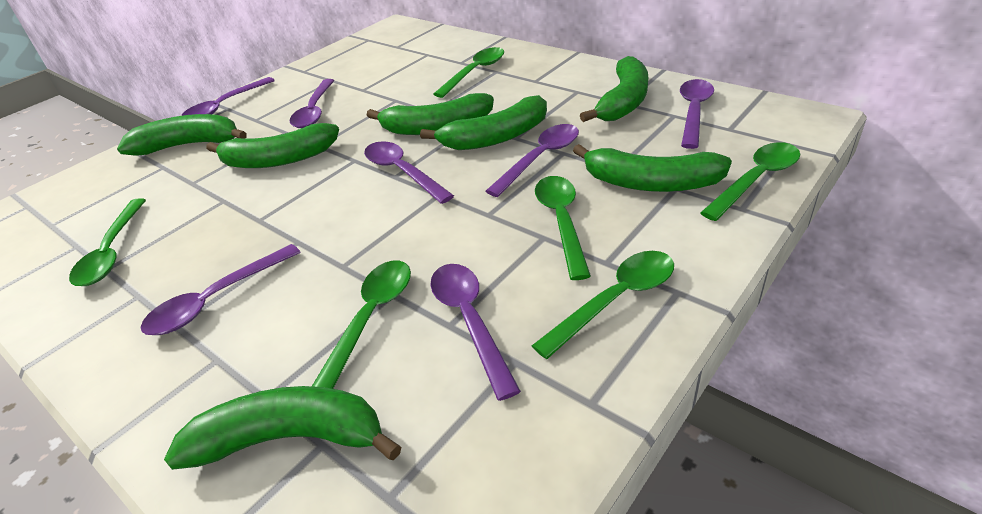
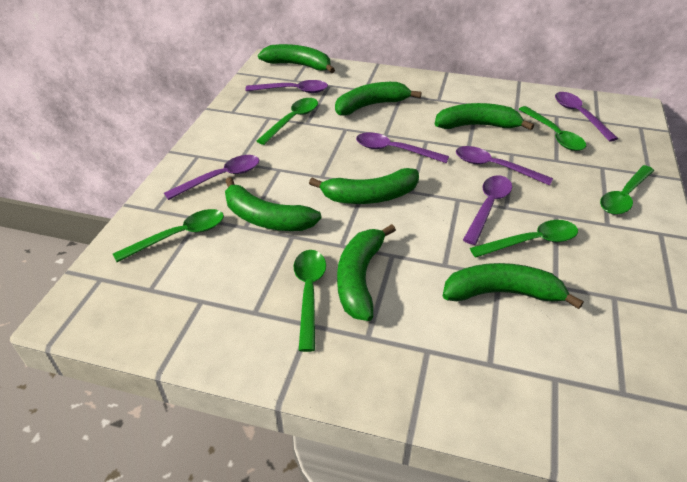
purple spoon: [141,244,301,335] [181,77,275,116] [290,79,334,128] [364,141,454,204] [430,264,521,401] [486,124,579,197] [680,79,714,149] = 7 -> [164,155,259,200] [245,80,328,93] [356,132,449,163] [456,146,553,186] [463,175,512,245] [555,92,618,142] = 6

